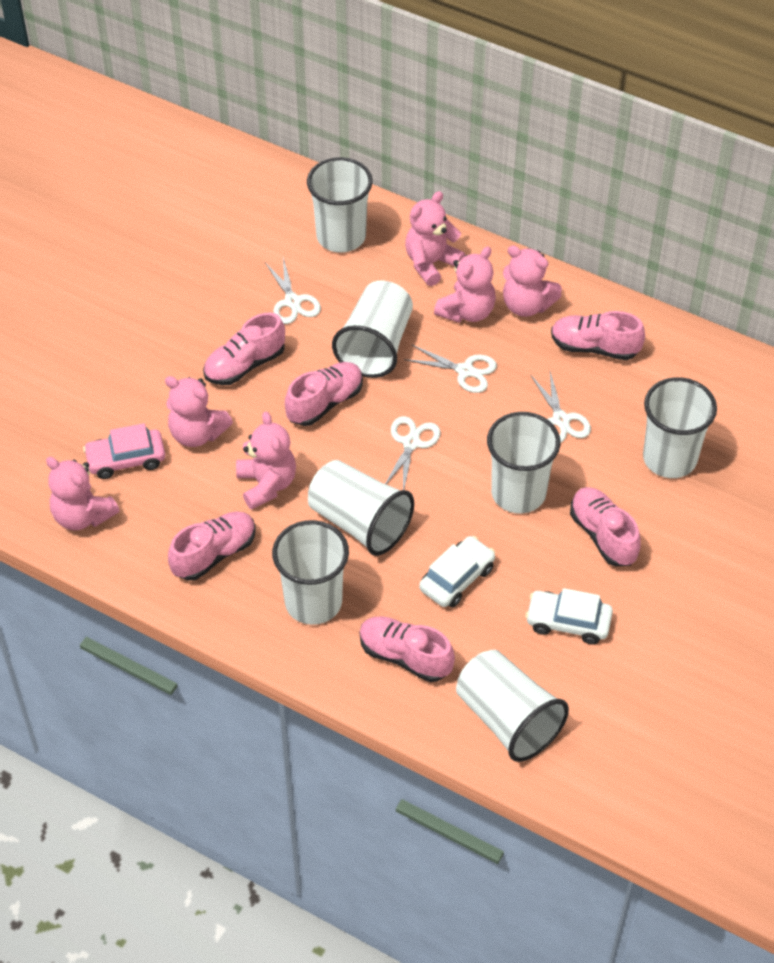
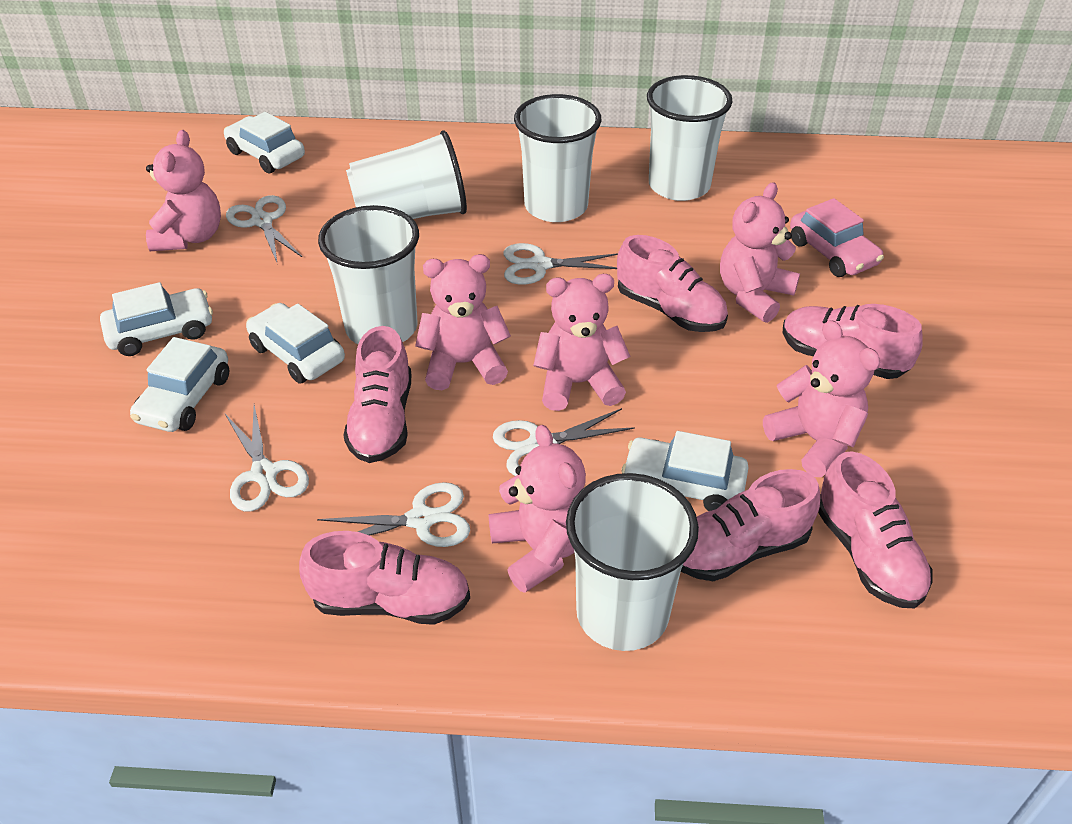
white car: [419,536,495,608] [526,588,613,644] = 2 -> [100,282,213,356] [130,337,229,432] [224,112,305,173] [246,303,345,383] [621,431,749,511] = 5
white cup: [272,520,349,625] [307,157,373,253] [308,460,414,556] [332,280,413,378] [456,650,569,762] [487,412,560,514] [643,377,717,478] = 7 -> [318,205,419,344] [346,130,467,219] [514,94,601,222] [566,473,699,651] [647,75,733,201] = 5
white scissors: [265,258,321,324] [385,416,441,490] [404,344,497,393] [531,372,591,443] = 4 -> [225,405,309,512] [226,195,302,262] [317,482,470,547] [493,408,635,476] [504,243,618,285] = 5

